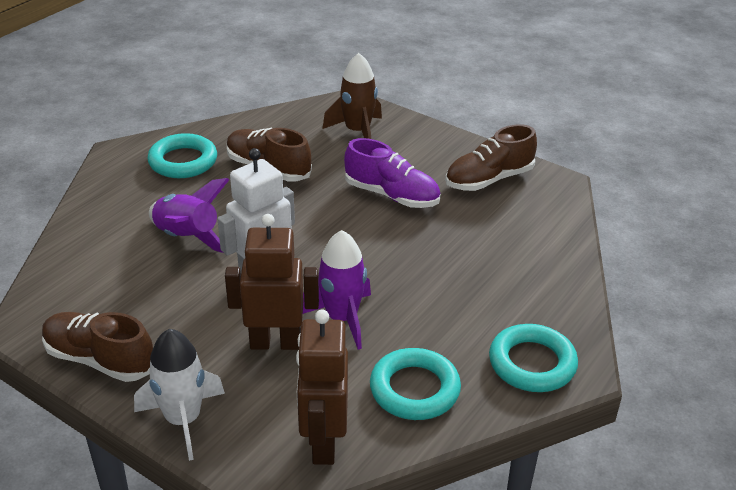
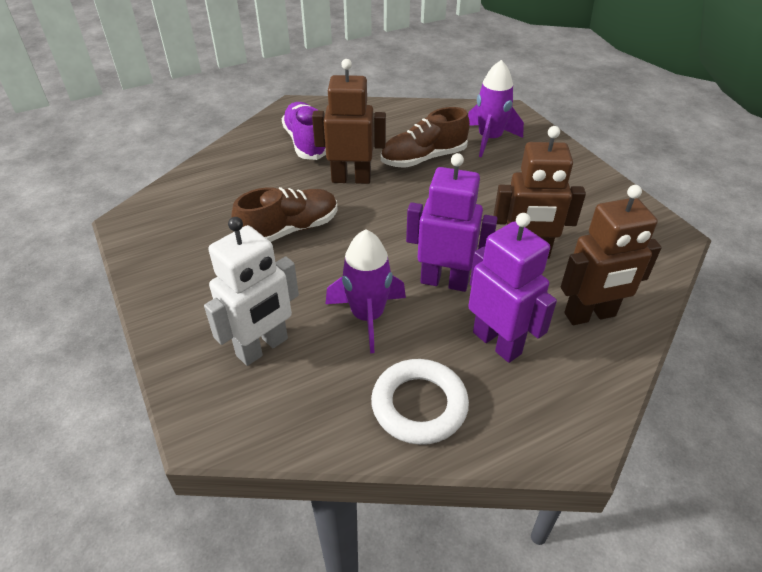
brown robot: [225,214,319,350] [296,310,348,465] = 2 -> [312,59,386,184] [493,126,586,259] [561,185,662,325] = 3
brown rocket: [323,53,382,139] = 1 -> none = 0
brown shoe: [42,312,153,382] [227,128,312,182] [445,124,537,191] = 3 -> [231,187,338,242] [381,107,470,168] = 2
purple robot: none = 0 -> [406,153,498,292] [468,213,557,363] = 2
turquoise ring: [147,133,217,178] [370,348,461,420] [489,324,578,392] = 3 -> none = 0
white ring: none = 0 -> [371,359,469,445] = 1
white rocket: [134,329,225,461] = 1 -> none = 0

